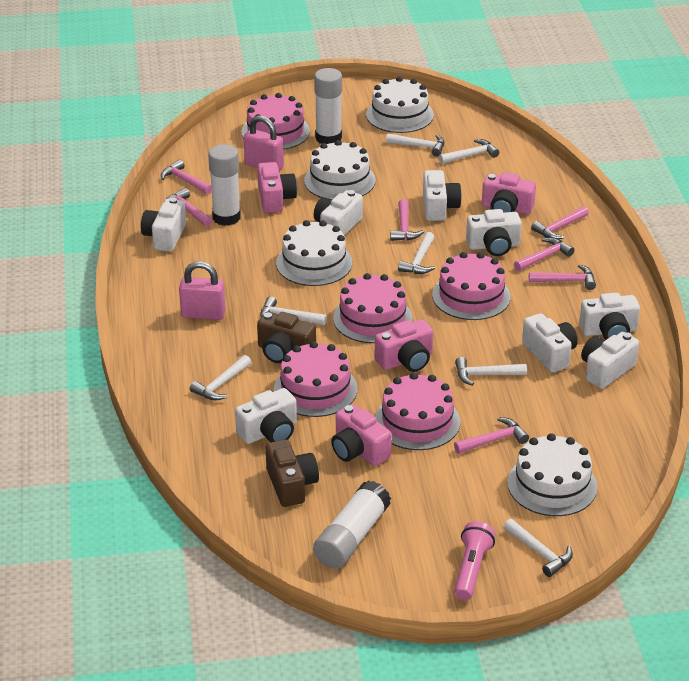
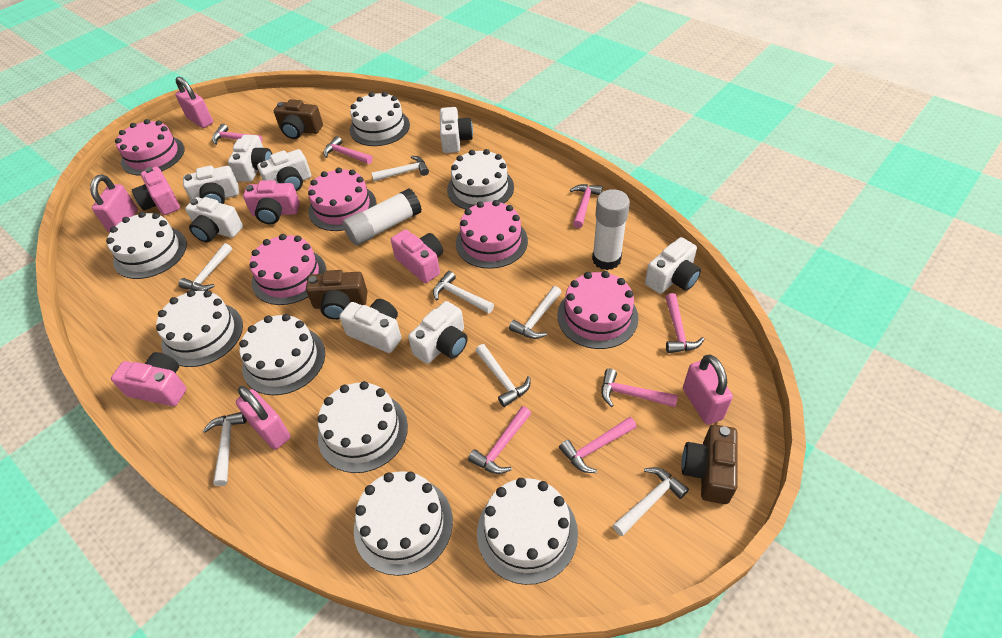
brown camera: [257,312,316,363] [266,439,319,507] = 2 -> [274,99,323,139] [306,270,368,320] [682,424,738,504] = 3
pink flashlight: [454,521,495,600] = 1 -> none = 0
pink padlock: [179,261,225,320] [244,115,284,170] = 2 -> [90,175,138,232] [175,76,213,128] [236,386,291,450] [683,355,733,425] = 4
white cake: [276,220,352,286] [304,140,376,200] [366,77,434,133] [507,433,597,516] = 4 -> [106,212,187,279] [156,290,243,367] [239,314,325,395] [318,381,408,473] [349,92,410,146] [354,471,453,576] [447,149,514,210] [477,478,578,585] = 8
white glue stick: [208,144,241,226] [313,481,391,569] [314,68,342,144] = 3 -> [343,189,422,245] [592,189,630,270] = 2

